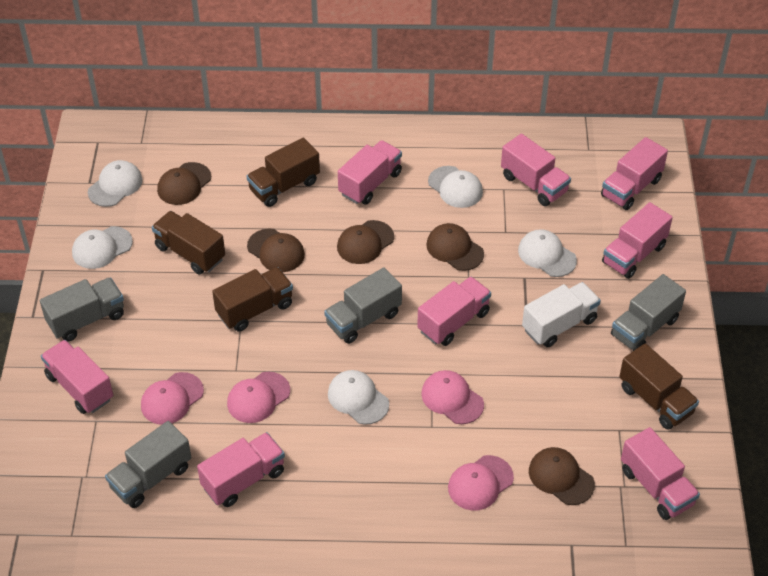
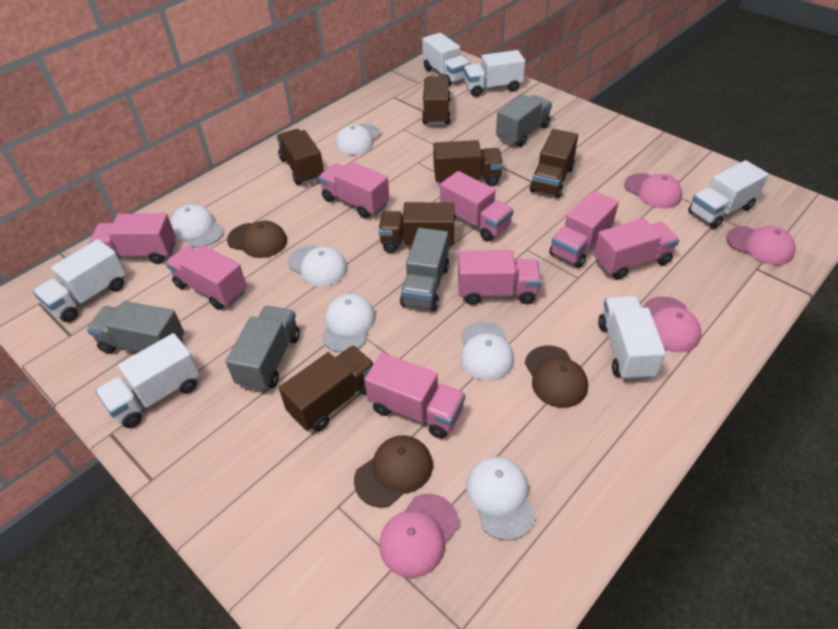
brown cap: [157,162,211,205] [247,229,305,272] [337,220,394,264] [426,223,484,271] [529,447,595,505] = 5 -> [227,221,287,258] [354,435,433,508] [525,345,588,408] = 3
brown truck: [152,211,225,274] [212,267,293,332] [247,138,320,207] [619,343,699,430] = 4 -> [276,129,324,185] [279,346,374,432] [379,202,455,253] [422,76,451,125] [433,140,503,186] [530,129,578,198] = 6
white cap: [72,226,133,269] [88,160,142,207] [328,370,389,425] [428,166,483,208] [518,229,577,277] = 5 -> [171,204,224,248] [288,245,348,287] [321,294,376,352] [335,124,381,155] [461,322,514,381] [466,457,536,541] = 6
white truck: [522,282,601,347] = 1 -> [33,239,126,322] [95,333,200,428] [422,33,470,86] [463,50,525,97] [598,296,666,381] [688,160,769,229] = 6

